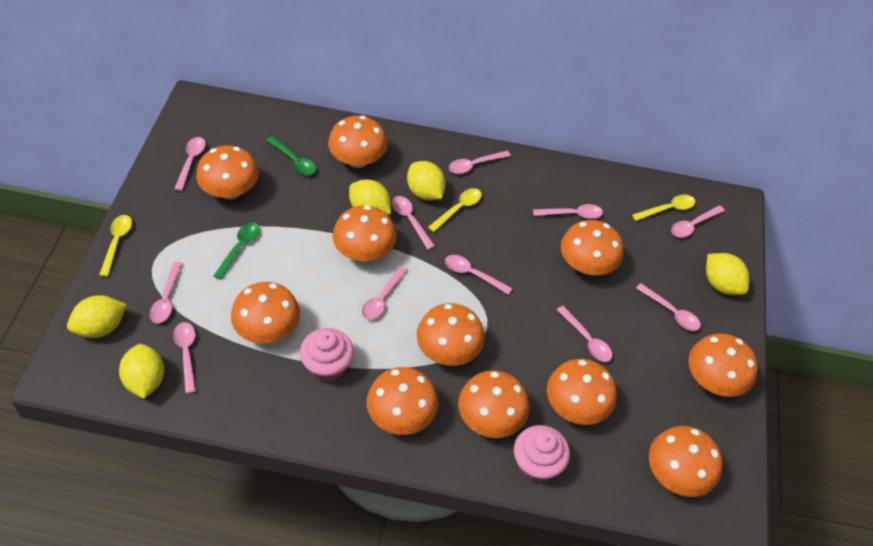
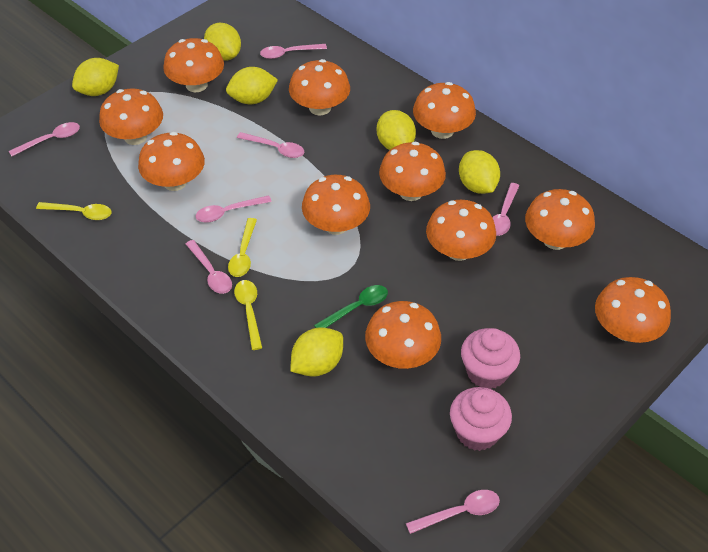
green spoon: [214,222,260,280] [266,136,316,175] = 2 -> [314,285,388,328] = 1
pink spoon: [149,261,183,323] [173,322,196,394] [174,137,206,191] [362,266,408,320] [392,196,435,250] [445,255,513,295] [449,151,511,174] [533,204,603,219] [557,306,612,362] [636,283,701,331] [671,205,725,238] = 11 -> [9,122,80,156] [186,240,232,294] [195,195,272,223] [237,132,304,158] [260,44,327,59] [406,490,500,534] [492,183,520,236] = 7
yellow lemon: [67,295,127,338] [119,344,164,399] [349,179,391,215] [407,161,446,201] [706,253,750,295] = 5 -> [72,58,119,96] [204,23,241,61] [226,67,278,104] [290,327,343,377] [377,110,416,150] [459,150,500,194] = 6

